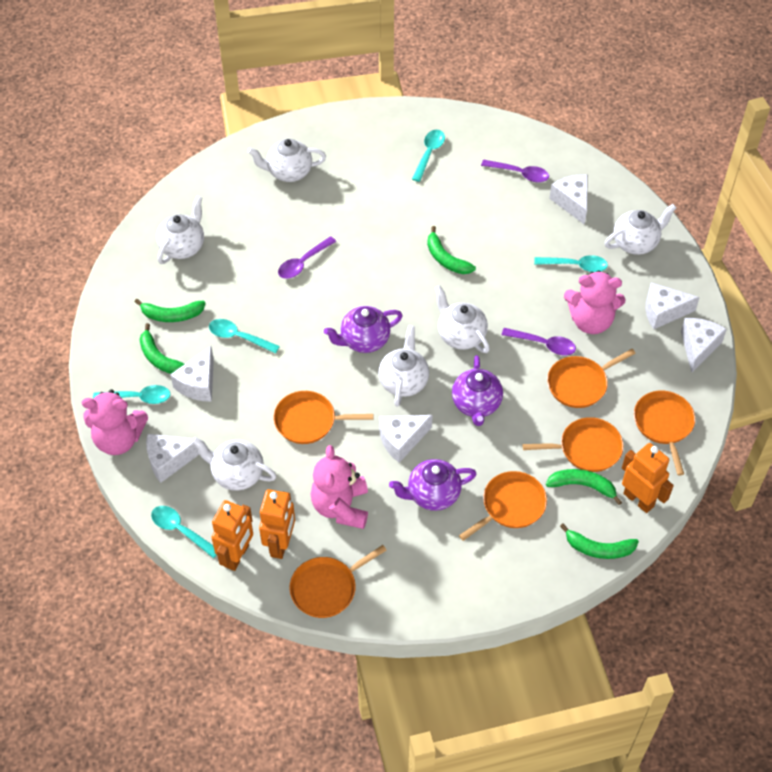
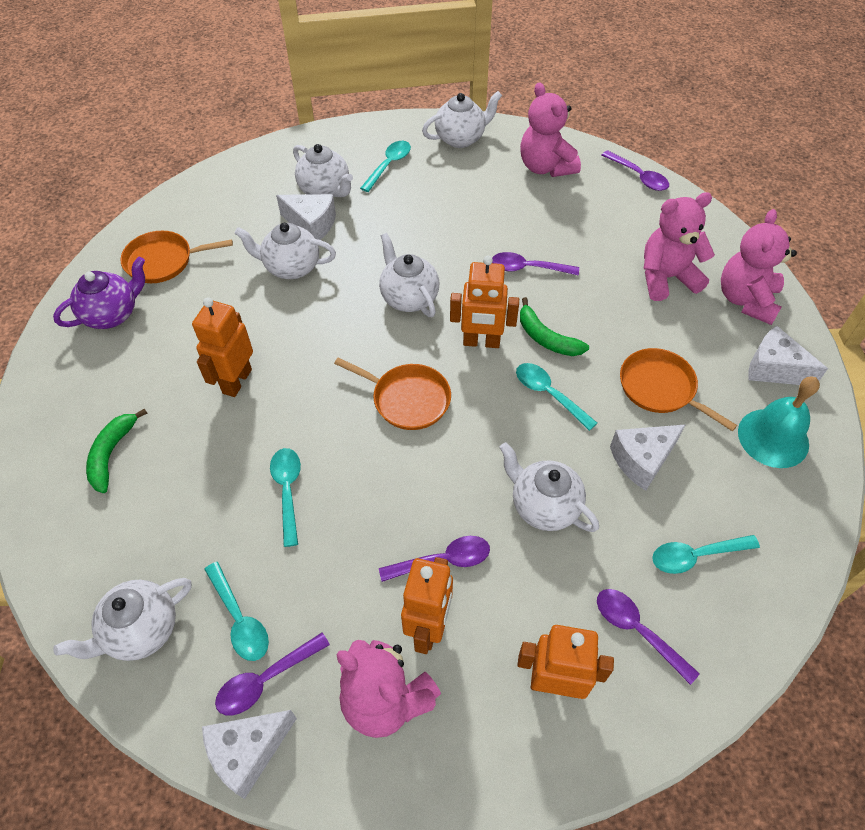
green banana: [135,299,206,322] [140,323,184,374] [427,226,476,274] [546,469,622,505] [560,523,639,559] = 5 -> [86,408,147,493] [520,297,589,356] = 2
orange pan: [274,391,374,444] [289,545,387,618] [459,471,547,541] [523,417,624,472] [547,349,636,408] [634,391,695,476] = 6 -> [121,231,233,283] [334,357,451,430] [620,348,737,431] = 3
orange robot: [211,500,253,571] [259,489,295,559] [622,443,674,513] = 3 -> [192,297,253,397] [401,557,453,654] [450,255,519,348] [518,625,614,699] = 4
pink teddy bear: [82,389,148,455] [311,445,368,529] [564,270,625,334] = 3 -> [336,640,441,738] [520,82,581,177] [643,192,715,301] [721,209,797,325] = 4
purple spoon: [278,236,336,279] [481,159,549,182] [502,328,576,355] = 3 -> [215,633,330,715] [379,536,490,582] [492,252,579,275] [597,589,700,685] [602,150,669,191] = 5
purple teapot: [324,306,403,353] [389,459,476,511] [452,355,503,426] = 3 -> [53,256,145,329] = 1
turquoise bell: none = 0 -> [738,376,820,468] = 1
white cheese: [146,434,199,483] [170,346,214,402] [379,415,433,463] [549,174,588,225] [646,282,700,329] [681,318,727,372] = 6 -> [202,710,297,799] [276,194,336,240] [610,424,686,491] [748,325,828,385] = 4

